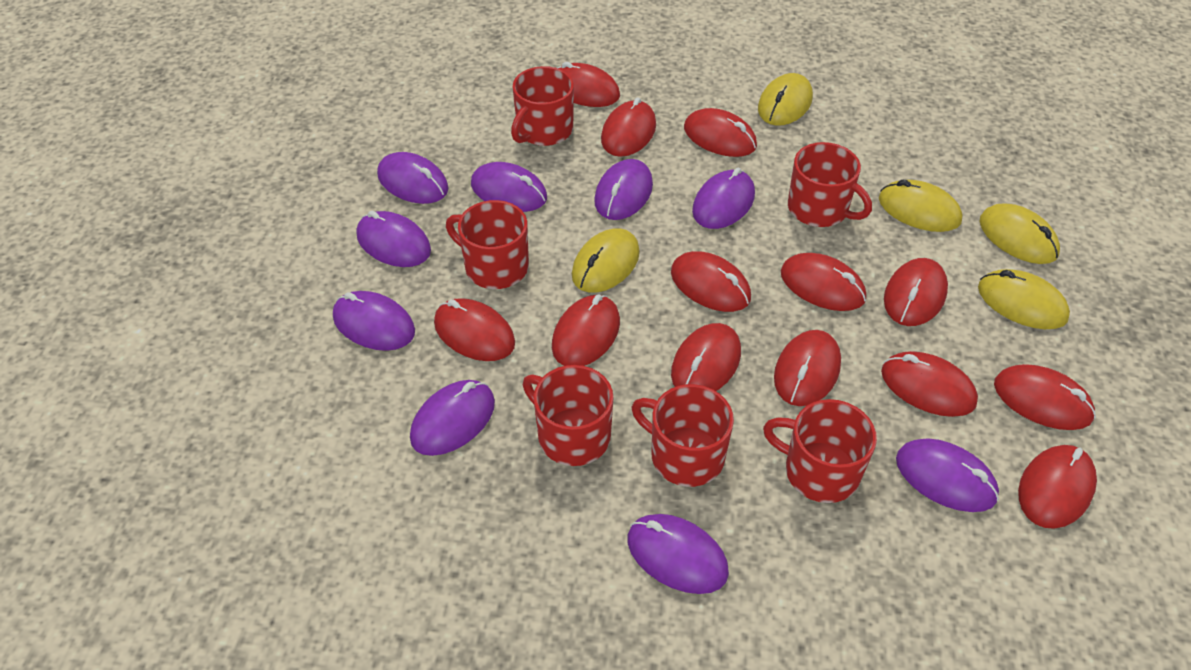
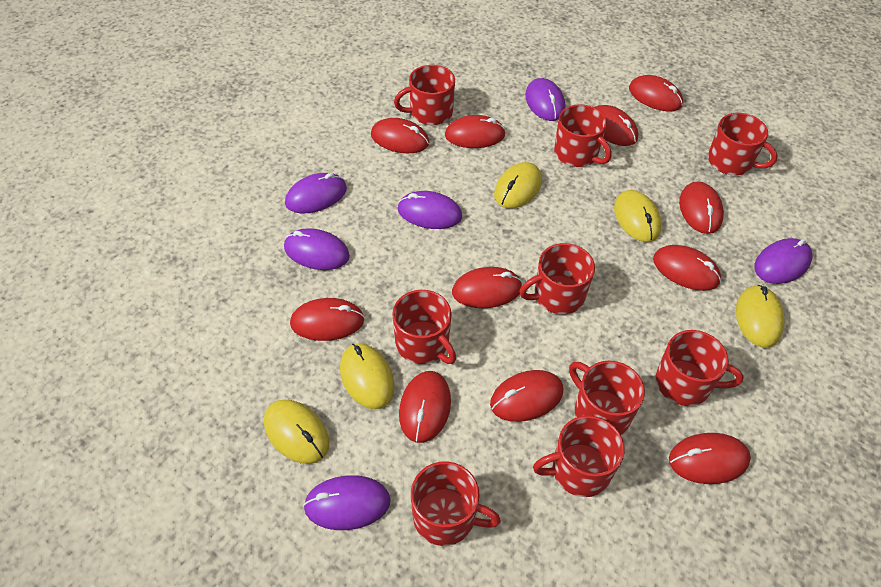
purple mouse: [333,291,415,351] [356,211,431,267] [377,152,449,204] [410,380,495,456] [471,162,547,212] [594,159,653,220] [628,514,729,594] [692,168,755,229] [896,438,999,512] = 9 -> [284,228,350,270] [285,173,347,214] [303,475,391,530] [398,191,462,229] [525,78,566,121] [754,238,812,284] = 6
red mouse: [434,298,515,361] [552,295,620,366] [557,62,620,107] [601,97,656,157] [671,251,751,312] [671,323,741,391] [684,108,757,157] [774,330,841,406] [781,253,866,311] [881,351,978,417] [884,258,948,326] [994,364,1096,430] [1018,445,1097,529] = 13 -> [290,298,364,341] [371,118,429,153] [399,371,451,443] [445,115,506,148] [452,267,522,308] [490,370,563,422] [595,105,638,146] [629,75,683,111] [653,245,721,291] [669,433,751,484] [679,181,724,234] = 11
red mug: [446,200,529,289] [511,66,574,146] [523,365,614,466] [632,384,734,487] [763,399,877,503] [788,142,872,227] = 6 -> [392,290,456,364] [394,65,455,125] [411,461,501,546] [519,243,595,314] [533,416,625,497] [554,104,611,167] [569,361,645,435] [656,330,743,406] [708,113,778,175] = 9

